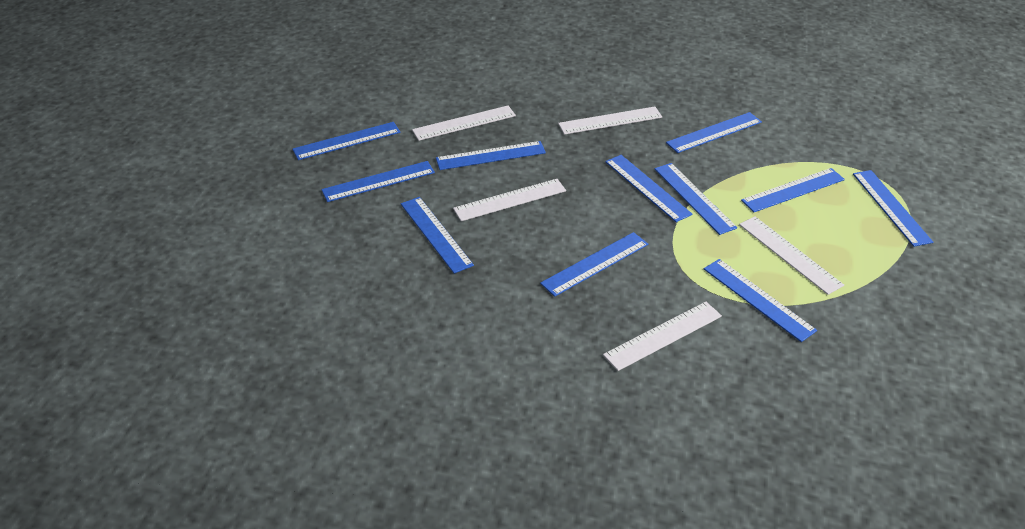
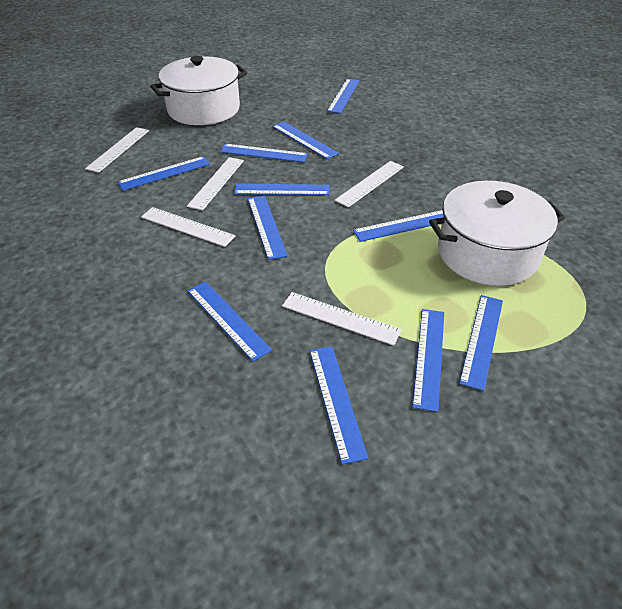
white pot: none = 0 -> [150,56,247,125] [429,181,565,286] = 2

